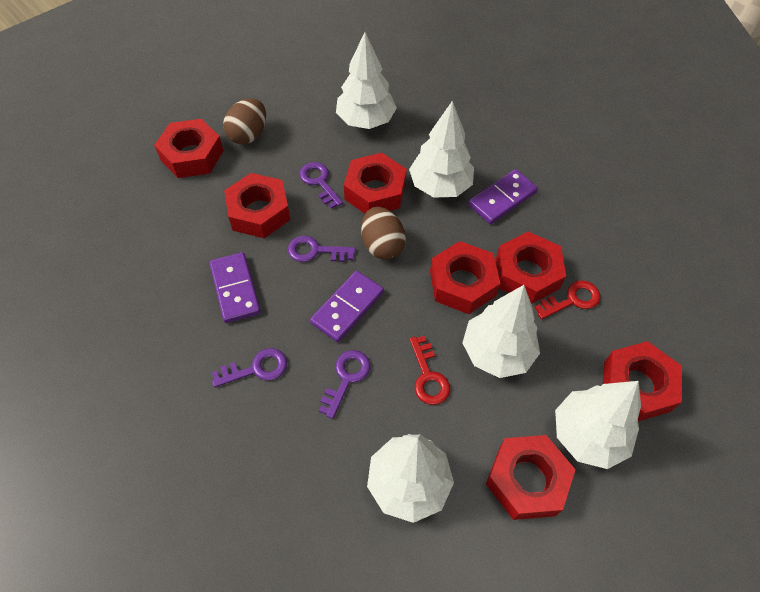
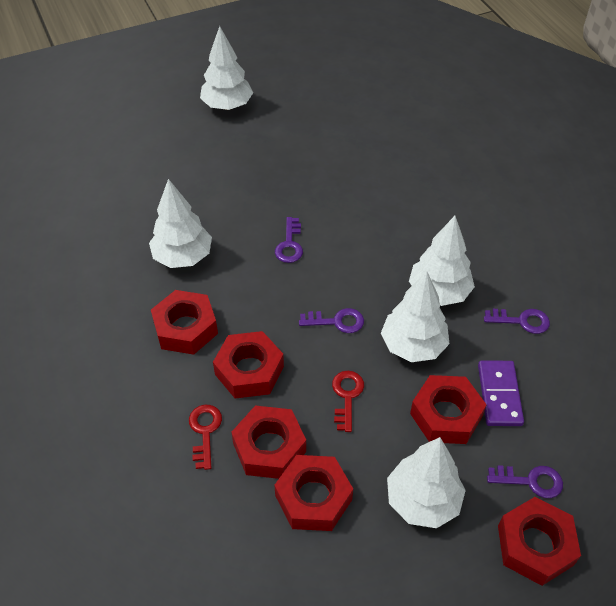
brown egg: [223,98,266,144] [361,207,406,260] = 2 -> none = 0
purple domino: [209,252,261,323] [310,271,384,342] [468,169,538,224] = 3 -> [478,360,524,426] = 1
red nut: [154,119,224,178] [224,173,290,238] [344,153,407,214] [430,241,500,314] [486,435,576,520] [496,232,566,304] [603,341,682,421] = 7 -> [151,290,218,355] [213,331,284,399] [231,406,306,479] [274,455,353,531] [410,375,487,444] [498,497,581,586] = 6

